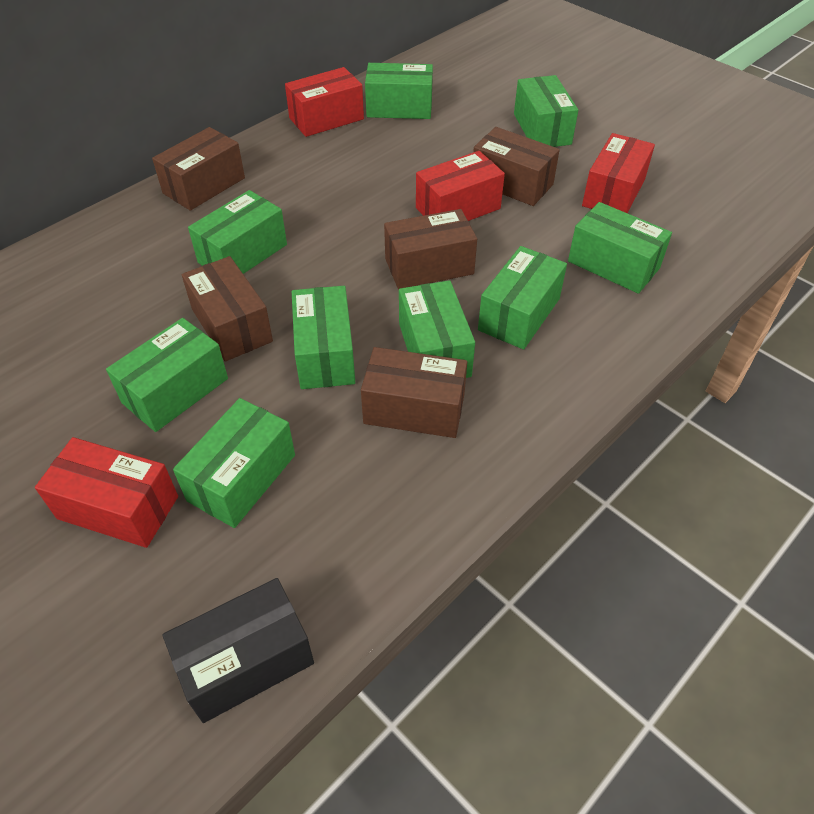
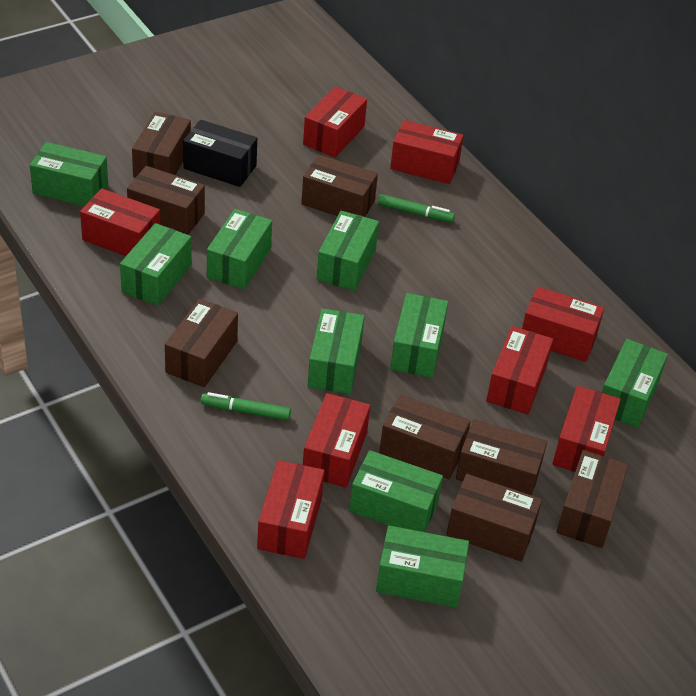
brown box: [152,127,245,211] [182,256,273,361] [361,347,467,438] [384,209,477,289] [473,127,560,206] = 5 -> [127,166,205,235] [132,112,191,177] [165,299,238,387] [301,155,378,217] [379,395,471,479] [446,474,542,562] [456,419,547,495] [556,450,628,548] = 8
green marker: none = 0 -> [201,392,291,421] [378,194,455,222] = 2
red box: [35,437,178,548] [285,67,364,137] [416,151,505,221] [582,133,655,213] = 4 -> [80,188,160,256] [257,460,324,559] [303,86,367,158] [303,393,370,487] [390,120,464,184] [486,326,553,415] [522,286,604,362] [553,386,621,472] = 8

